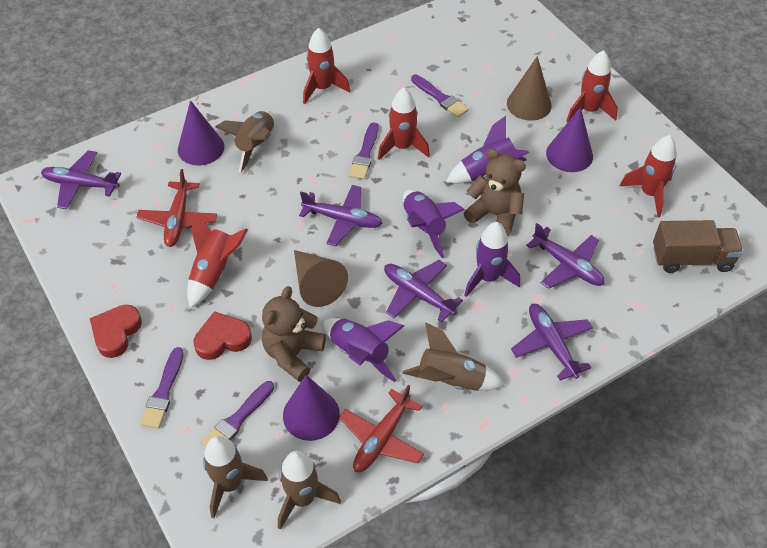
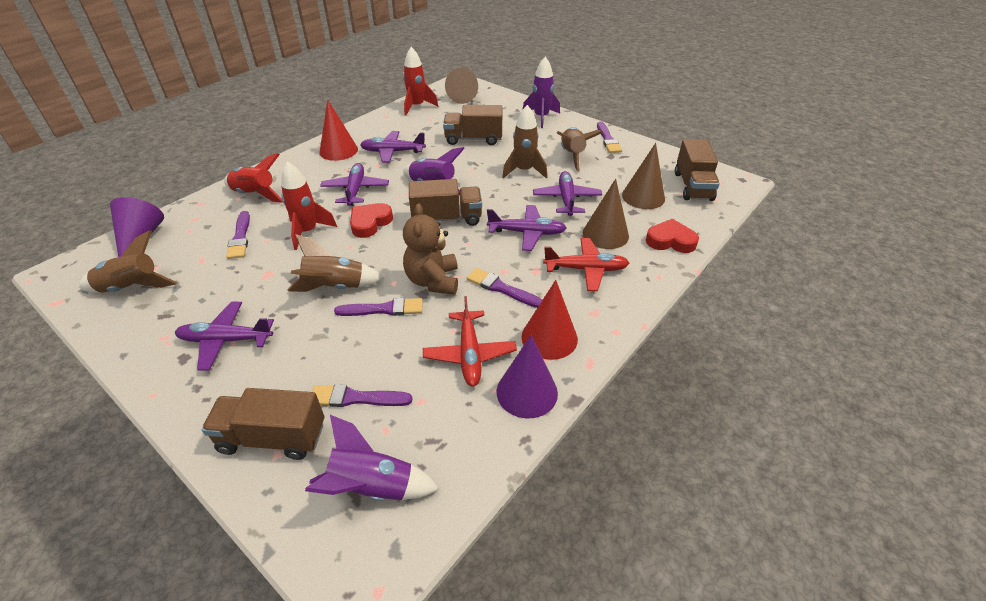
brown cone: [294,250,348,307] [507,56,552,121] = 2 -> [445,68,478,104] [583,179,629,249] [622,143,665,209] = 3
brown teddy bear: [262,286,326,382] [464,148,526,236] = 2 -> [403,203,458,295] = 1
brown truck: [653,220,743,273] = 1 -> [202,388,324,460] [409,179,482,226] [443,105,503,145] [675,139,720,201] = 4
purple brush: [140,347,184,429] [202,381,274,446] [349,122,378,180] [411,75,469,118] = 4 -> [226,211,250,259] [312,384,413,407] [334,298,423,316] [467,268,542,308] [597,122,622,153] = 5
purple cone: [178,100,224,165] [283,375,340,441] [546,107,593,172] = 3 -> [110,197,164,257] [497,335,558,418] = 2
purple rocket: [323,318,404,382] [403,190,465,258] [446,116,529,184] [464,222,520,297] = 4 -> [305,415,439,501] [403,147,465,196] [523,57,560,128] = 3
red cone: none = 0 -> [319,100,358,161] [522,280,578,360] = 2
red rocket: [187,212,248,308] [303,28,350,104] [378,88,430,160] [566,50,618,122] [620,135,677,217] = 5 -> [224,153,283,203] [281,161,337,250] [403,47,438,116] = 3

